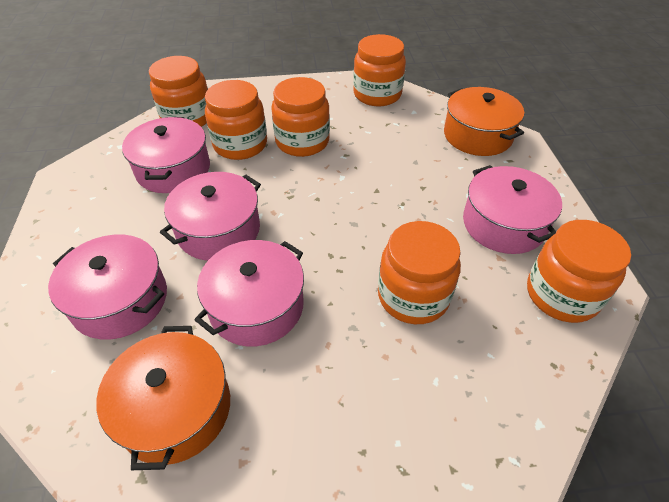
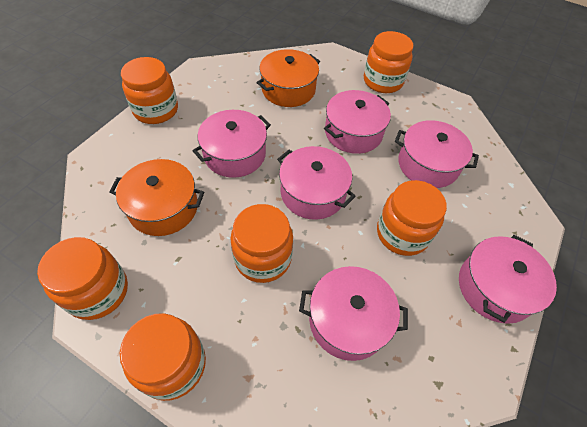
pink pot: [48,235,167,340] [122,117,210,193] [160,172,261,261] [195,240,304,346] [463,165,562,254] = 5 -> [193,110,271,178] [277,146,356,220] [299,266,408,361] [324,90,391,154] [395,120,479,188] [459,235,557,324] = 6

